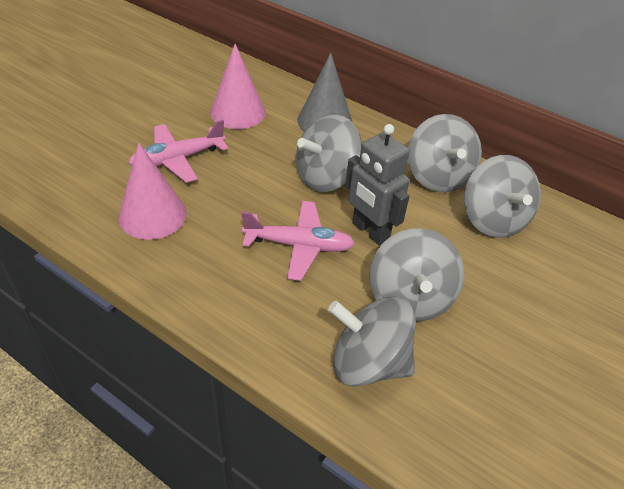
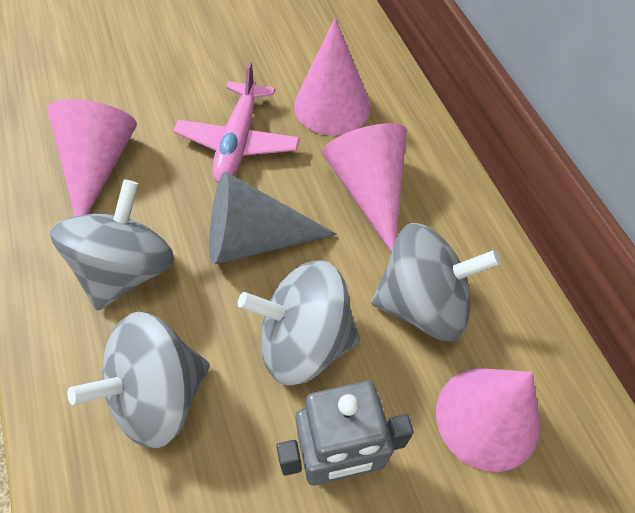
grey spinning top: [296,115,362,192] [328,297,416,387] [369,228,464,321] [408,114,482,192] [464,155,541,238] = 5 -> [50,179,174,311] [67,312,210,448] [238,260,360,386] [372,223,501,342] = 4
pink cone: [119,143,187,240] [210,44,266,129] = 2 -> [47,99,137,216] [294,18,371,136] [322,123,407,252] [436,368,540,472] = 4
pink plane: [129,120,228,183] [241,201,355,281] = 2 -> [173,62,300,182] = 1

